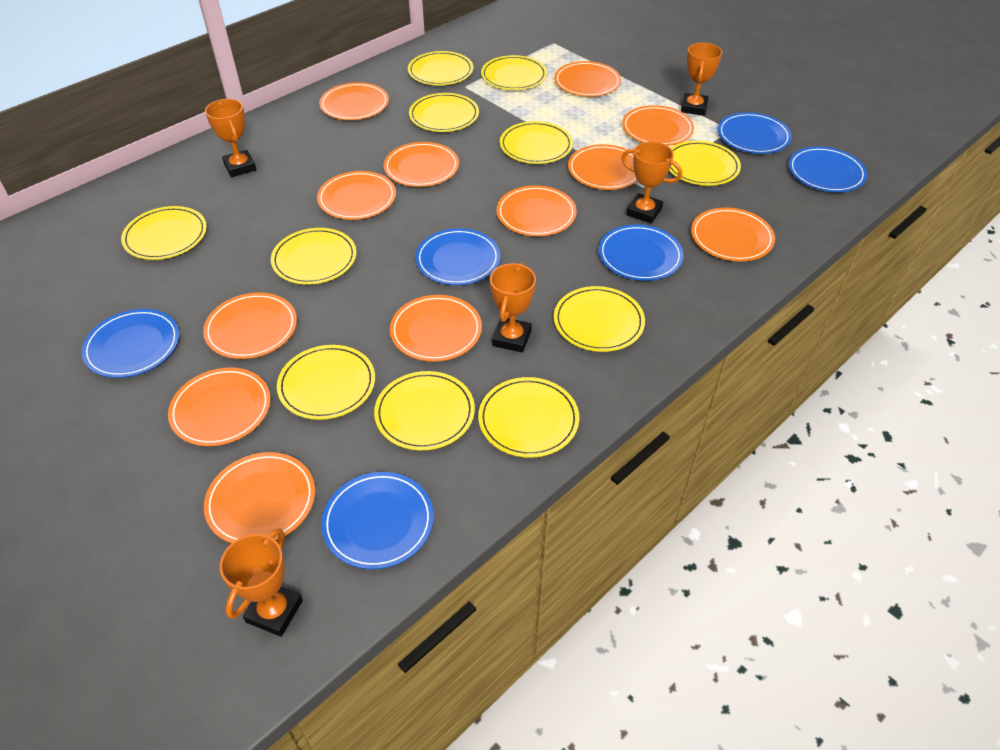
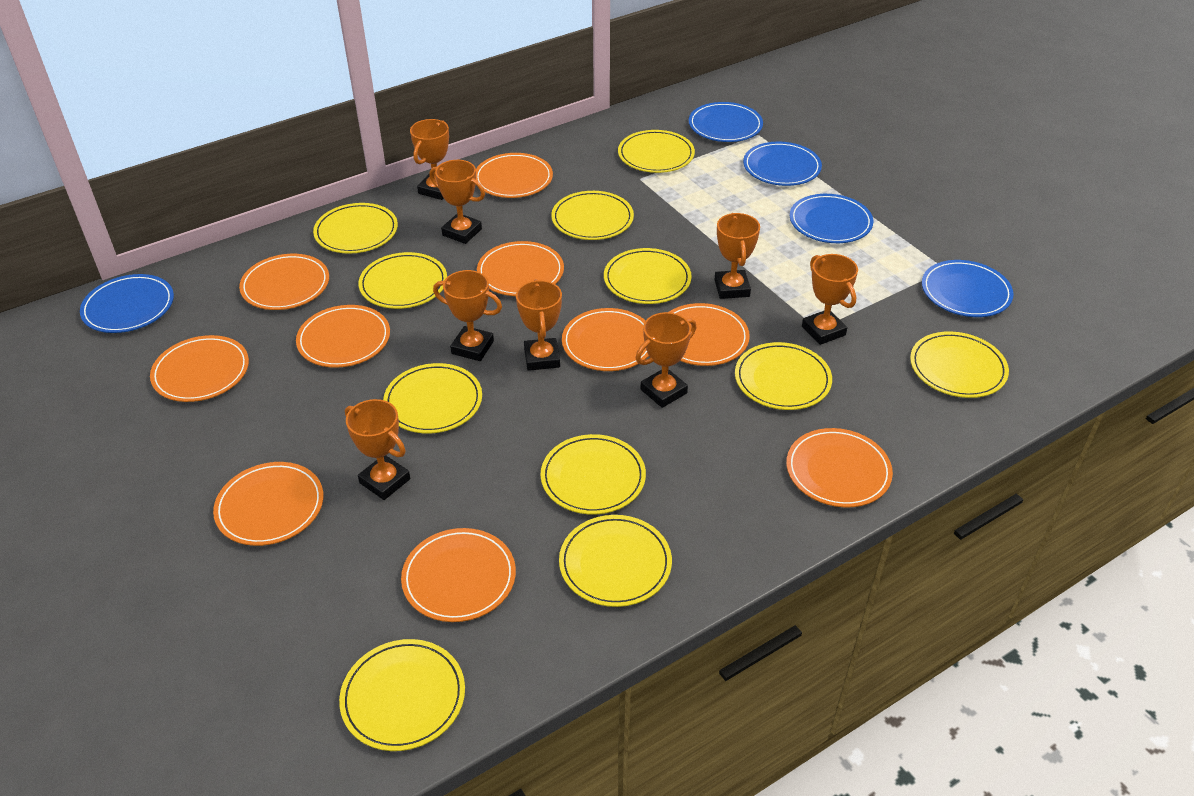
blue plate: [82,309,179,378] [321,472,434,569] [415,228,500,285] [599,225,684,281] [718,112,792,154] [789,147,867,192] = 6 -> [80,274,174,333] [689,102,763,142] [743,142,822,186] [790,194,873,243] [922,260,1013,317] = 5
orange plate: [168,368,271,446] [203,293,297,359] [204,452,315,543] [317,171,396,220] [319,82,389,120] [384,142,459,187] [390,295,482,362] [496,185,577,236] [554,61,621,97] [568,144,637,190] [622,105,694,146] [691,207,775,261] = 12 -> [150,335,249,402] [213,462,323,546] [239,254,329,310] [296,305,390,368] [401,528,516,622] [476,153,553,198] [477,241,564,296] [562,308,649,371] [669,303,750,366] [786,428,893,507] = 10
orange trophy: [205,99,256,177] [220,528,303,637] [490,263,536,352] [622,142,682,224] [681,43,722,116] = 5 -> [345,399,410,500] [410,119,449,200] [429,160,485,244] [433,270,502,361] [516,279,562,371] [636,312,697,408] [714,213,760,299] [802,254,858,345] = 8

